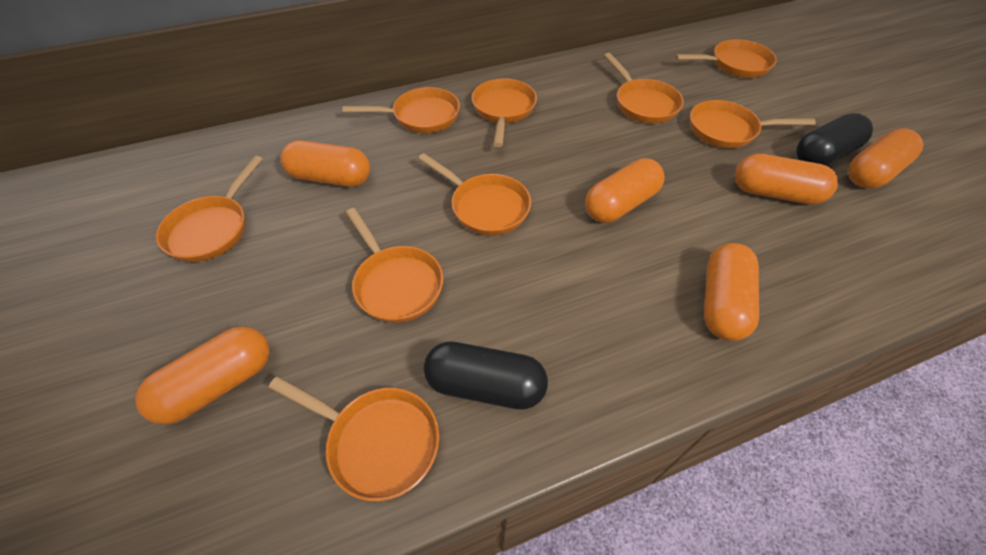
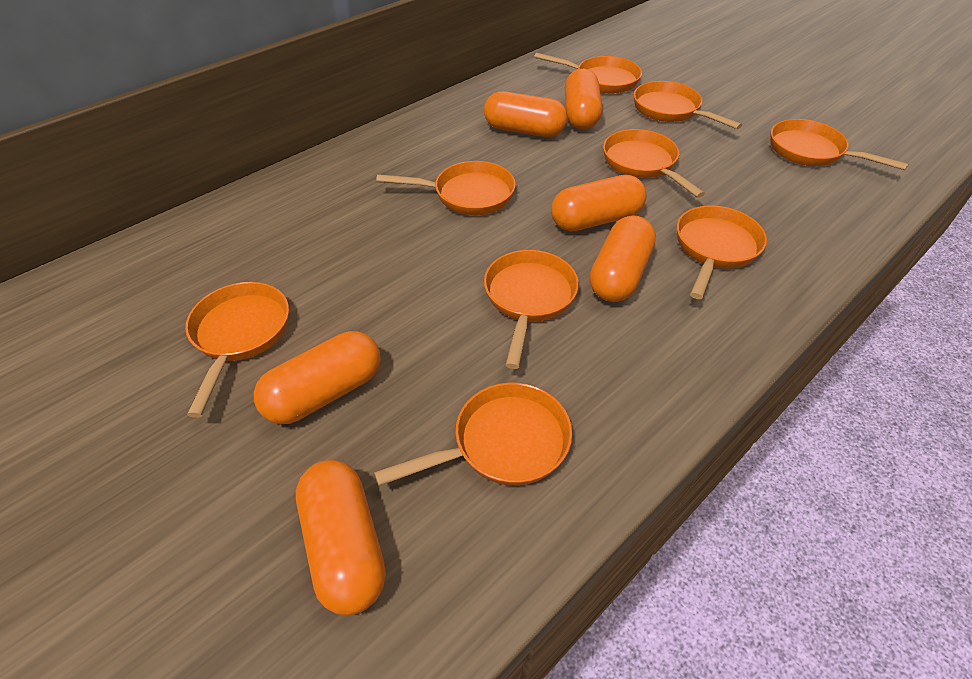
black capsule: [424,342,548,410] [796,113,873,166] = 2 -> none = 0

